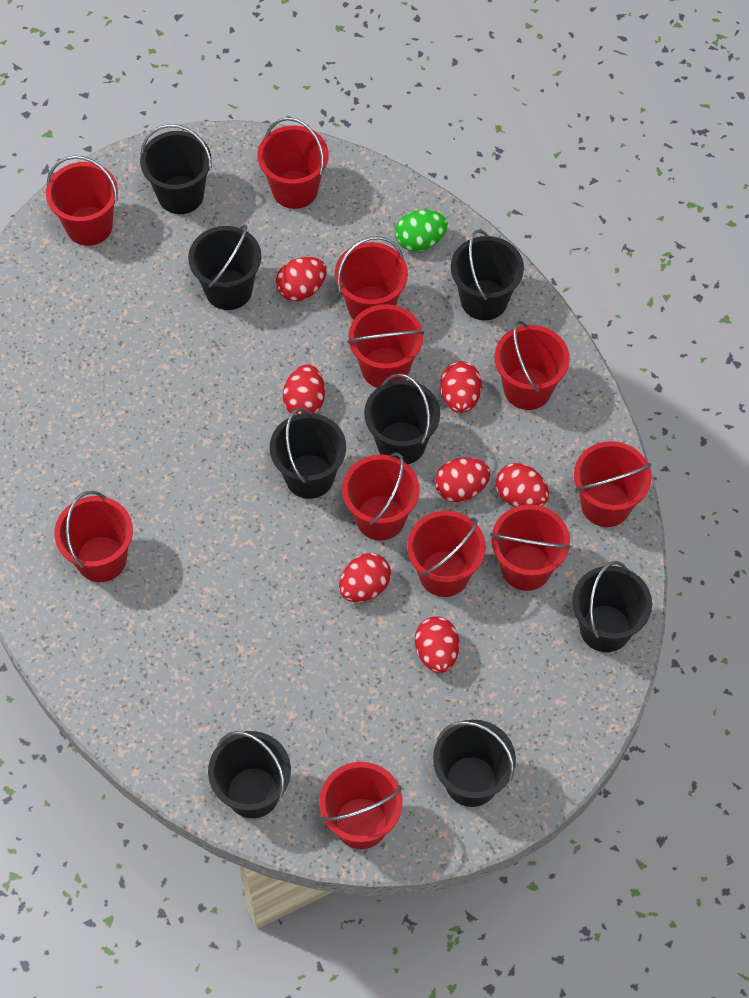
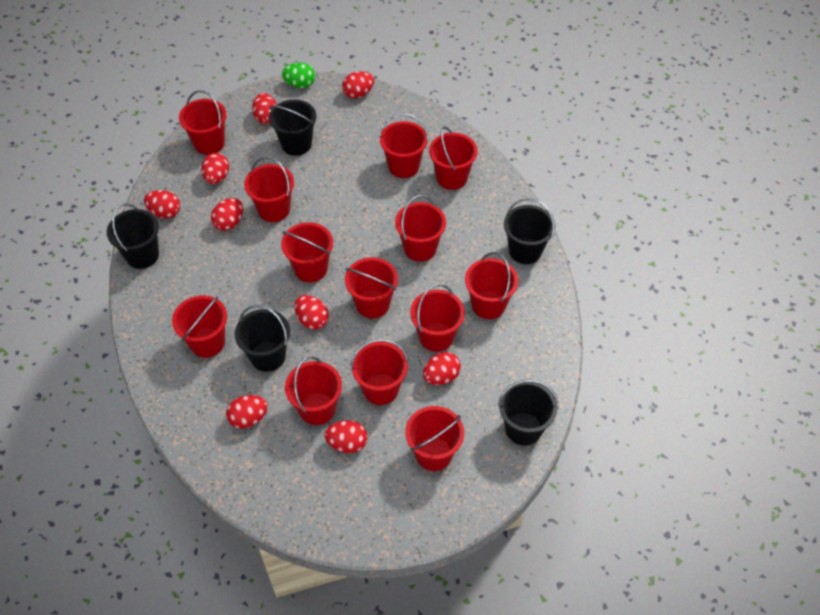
black bucket: [140,124,212,214] [188,225,262,310] [208,731,291,818] [270,408,346,499] [364,373,440,464] [433,720,516,807] [451,230,524,320] [572,561,652,652] = 8 -> [107,203,159,269] [235,305,290,372] [269,100,316,156] [498,379,558,446] [504,198,555,264] = 5
red bucket: [46,155,118,246] [54,491,133,582] [258,117,329,209] [319,762,403,849] [335,236,408,320] [342,453,420,540] [347,304,424,388] [407,511,486,597] [490,504,571,591] [495,320,570,410] [574,441,651,527] = 11 -> [172,296,227,358] [179,90,227,155] [244,157,294,222] [281,222,333,282] [285,356,342,425] [345,257,398,318] [351,339,408,405] [379,113,429,178] [395,195,446,262] [405,406,464,471] [410,284,465,352] [429,126,478,190] [465,252,518,319] = 13
red egg: [276,257,327,301] [283,364,325,415] [339,553,391,602] [415,616,459,673] [435,458,491,502] [440,361,482,413] [495,463,549,507] = 7 -> [144,190,180,219] [201,153,229,184] [211,198,243,231] [226,395,268,429] [252,93,277,124] [294,295,329,330] [324,420,368,453] [342,71,374,98] [423,352,461,385] = 9

